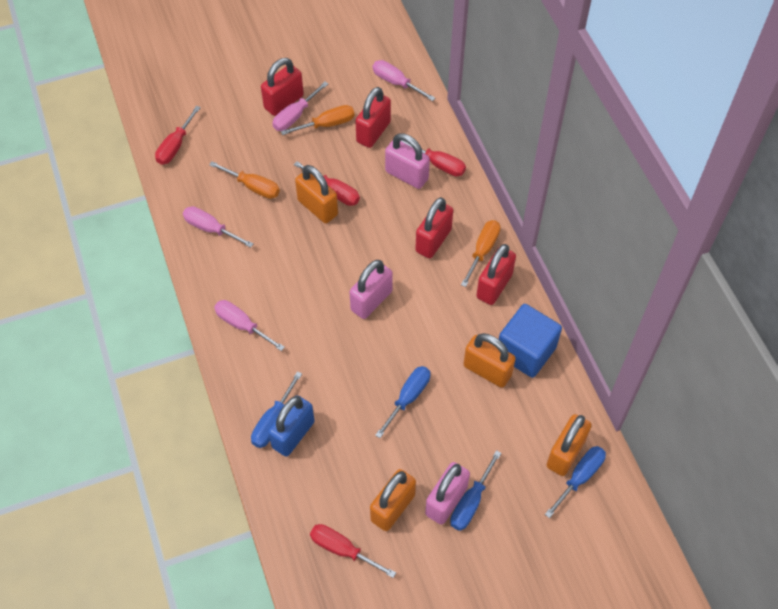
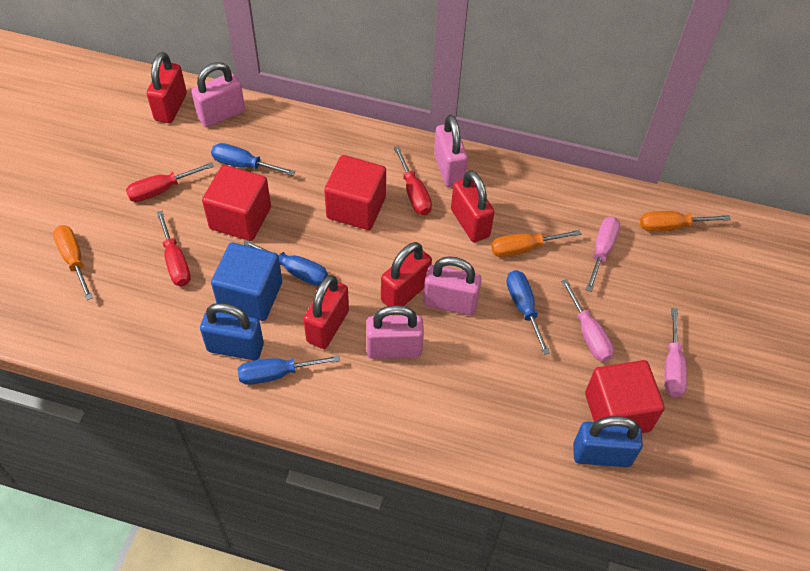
blue padlock: [268,395,315,457] = 1 -> [200,303,264,360] [573,416,643,467] = 2
orange padlock: [295,165,338,223] [370,469,416,531] [464,333,516,388] [547,414,591,476] = 4 -> none = 0
pink padlock: [349,260,393,319] [385,133,430,189] [425,462,470,525] = 3 -> [192,62,245,127] [366,305,424,359] [423,256,482,315] [434,115,468,187] = 4
pink screwdriver: [183,206,254,248] [214,300,285,351] [272,82,328,131] [373,60,435,101] = 4 -> [561,279,614,362] [586,217,620,292] [664,308,688,398] = 3
red cube: none = 0 -> [202,165,271,241] [324,155,386,230] [585,360,665,433] = 3
red screwdriver: [155,106,201,165] [294,161,360,206] [310,524,396,578] [400,140,466,176] = 4 -> [126,162,214,202] [156,211,191,286] [394,146,432,215] = 3

